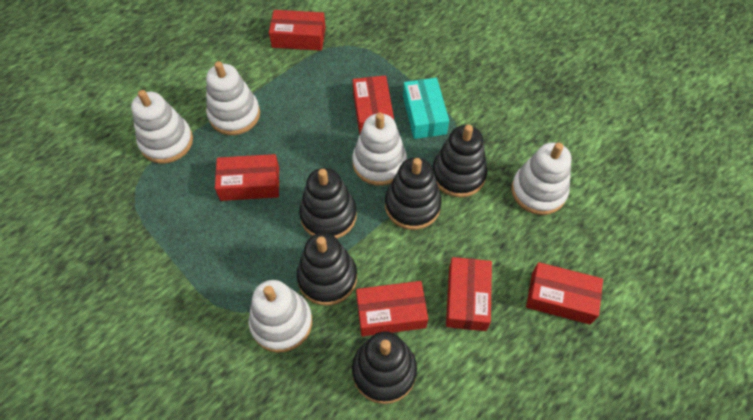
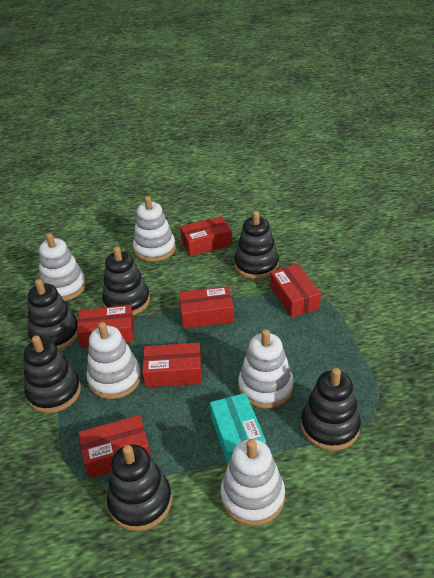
black stacking toy: [296,233,357,306] [299,168,357,239] [352,331,417,404] [385,157,442,230] [432,125,488,197] = 5 -> [24,335,81,413] [28,279,78,350] [102,246,150,315] [107,445,172,531] [234,211,279,279] [301,368,361,451] = 6

